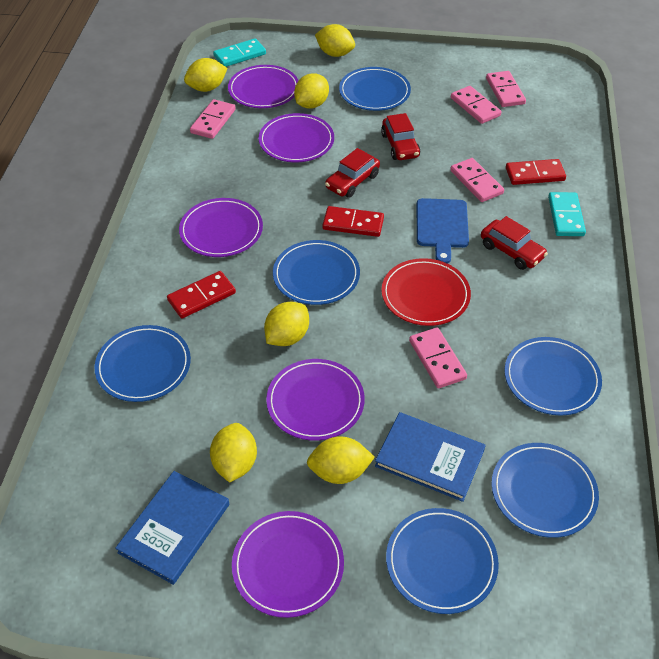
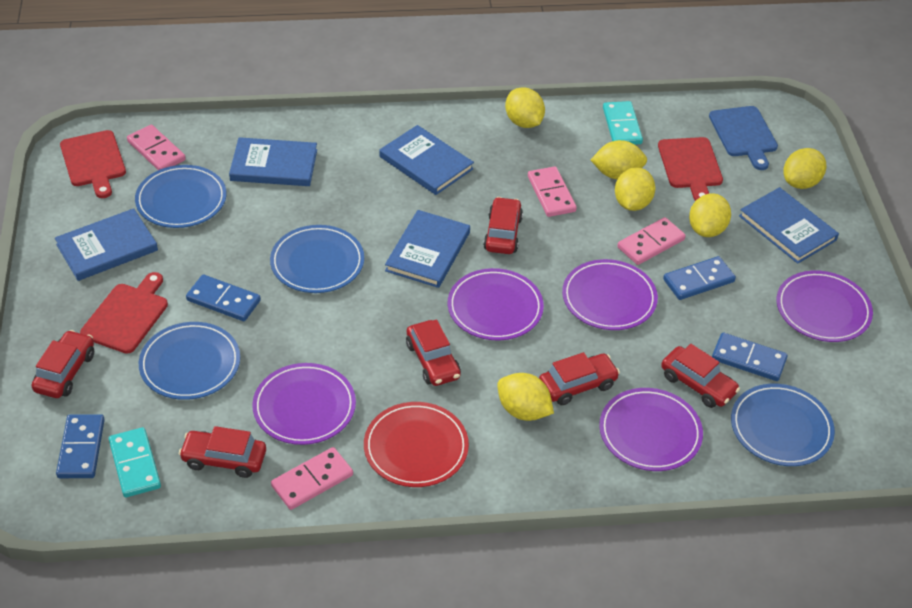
blue book: [115,471,229,585] [375,412,486,502] = 2 -> [55,208,158,281] [229,137,317,186] [379,125,474,195] [385,210,470,288] [739,187,839,264] = 5
blue domino: none = 0 -> [56,414,105,478] [186,275,261,321] [663,256,736,300] [712,332,788,381] = 4
blue plate: [94,325,191,402] [273,240,360,305] [339,67,411,111] [386,508,499,614] [492,443,599,538] [504,337,602,415] = 6 -> [135,165,226,228] [139,322,240,400] [270,225,364,293] [731,384,835,466] = 4
pink domino: [190,99,236,139] [409,328,467,388] [450,158,504,202] [451,86,501,124] [486,71,526,107] = 5 -> [127,125,186,170] [271,447,353,510] [528,166,577,217] [617,217,686,265] = 4
red car: [325,148,380,198] [381,113,420,160] [481,216,548,270] = 3 -> [31,330,94,398] [179,426,266,478] [406,320,461,386] [483,197,523,254] [539,352,620,405] [661,344,740,408] = 6
red cutting board: none = 0 -> [60,130,126,198] [80,272,168,354] [658,137,723,201] = 3
red domino: [167,271,236,319] [322,206,384,237] [506,159,566,185] = 3 -> none = 0

